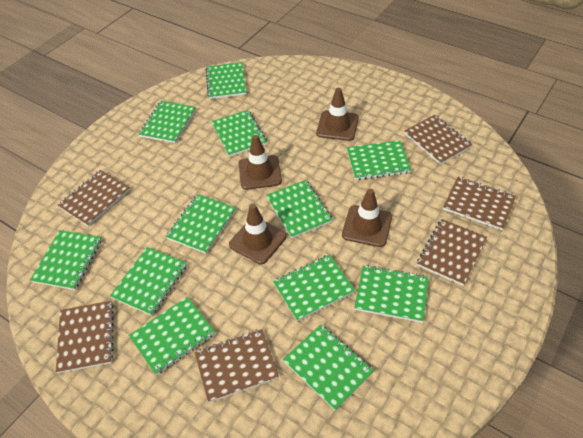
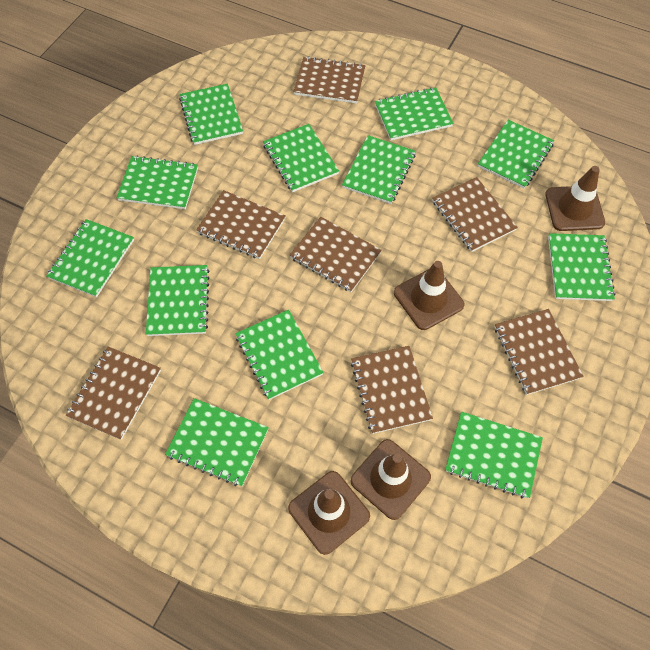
brown notebook: [56,301,114,373] [58,170,130,226] [195,329,279,403] [404,115,473,165] [417,219,487,286] [443,177,516,230] = 6 -> [65,347,161,440] [196,190,285,259] [290,217,382,292] [294,56,365,104] [351,346,433,434] [432,177,518,252] [495,309,584,395] = 7

